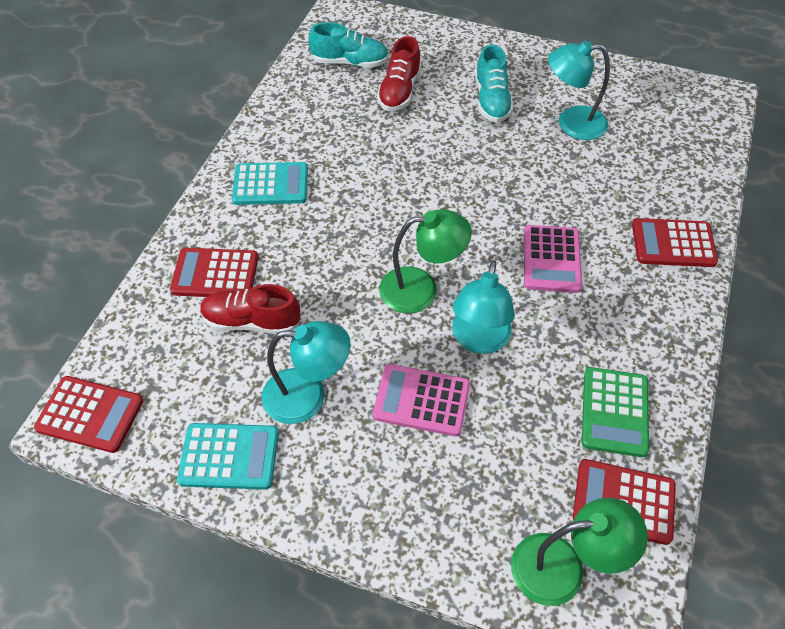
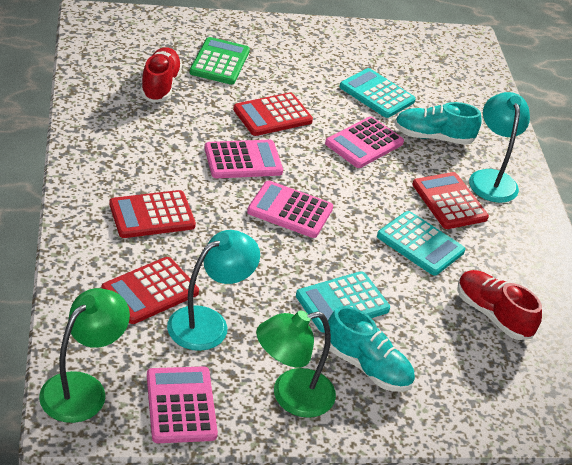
pink calculator: [373,364,470,437] [524,225,582,293] = 2 -> [147,366,218,443] [204,140,283,178] [247,181,333,238] [325,117,404,168] = 4
turquoise calculator: [177,423,279,490] [232,162,308,205] = 2 -> [296,271,390,333] [340,68,416,118] [377,211,465,276] = 3
turquoise lamp: [262,321,351,424] [452,260,515,354] [548,40,610,140] = 3 -> [167,230,260,351] [469,92,530,203] = 2

